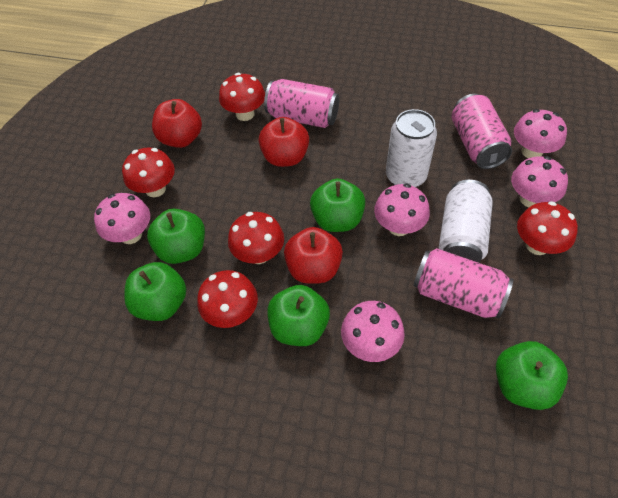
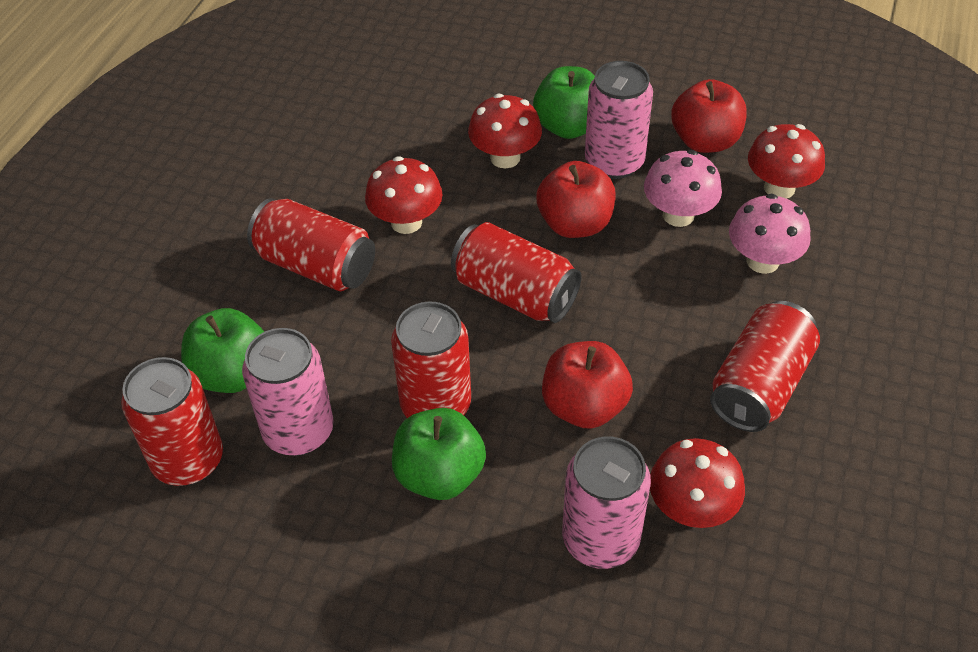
green apple: [124,262,186,321] [147,209,205,264] [267,285,330,346] [310,179,365,232] [496,341,568,410] = 5 -> [181,308,264,393] [392,408,486,500] [533,66,595,139] = 3
pink mushroom: [94,193,150,244] [341,301,405,362] [374,184,430,236] [511,156,568,207] [514,109,567,158] = 5 -> [644,150,722,227] [729,194,811,274] = 2
red can: none = 0 -> [121,357,223,486] [247,198,375,291] [391,302,471,418] [451,222,581,323] [710,301,820,432] = 5
red mushroom: [122,147,175,197] [197,270,258,328] [219,73,265,121] [228,212,284,264] [517,201,578,255] = 5 -> [365,156,443,234] [468,94,542,168] [650,438,745,528] [748,124,825,199] = 4
white can: [386,109,437,187] [439,180,493,263] = 2 -> none = 0

